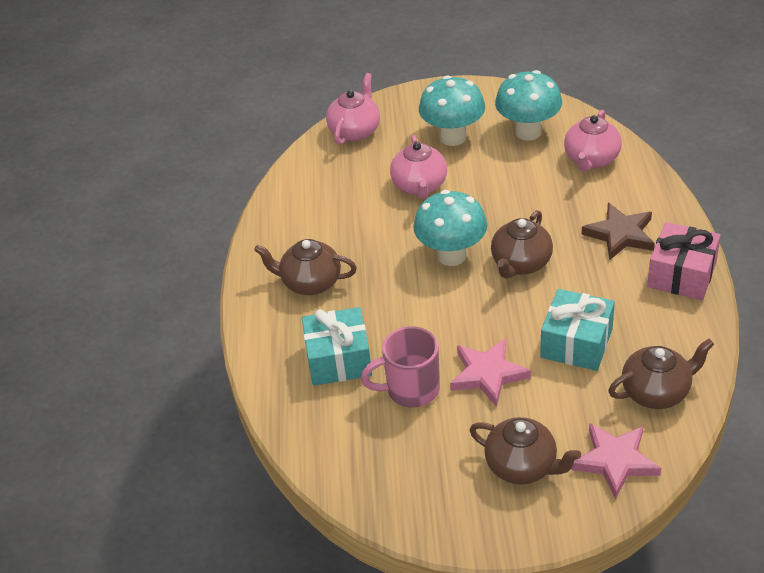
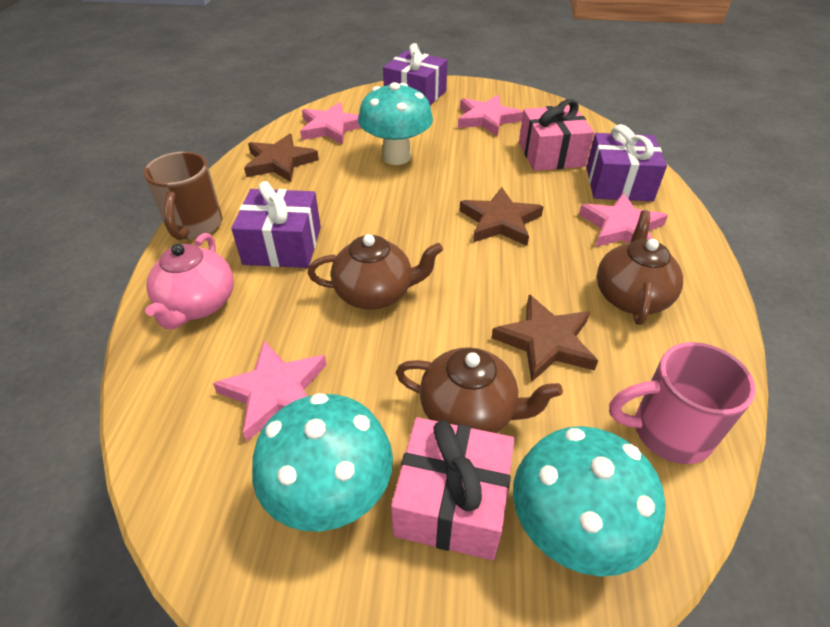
brown mug: none = 0 -> [144,152,222,240] = 1
brown star: [581,203,655,260] = 1 -> [244,134,319,182] [459,187,544,246] [492,295,598,382] = 3
brown teapot: [254,239,357,295] [470,417,581,485] [491,210,553,279] [608,339,714,409] = 4 -> [308,234,443,310] [396,347,563,433] [597,210,683,325] = 3
pink gift: [647,222,721,300] = 1 -> [391,417,515,560] [519,99,594,171] = 2
pink star: [450,338,531,407] [571,423,661,499] = 2 -> [213,340,327,442] [300,102,361,145] [458,95,523,136] [579,193,668,247] = 4
pink teapot: [326,73,380,145] [390,135,447,199] [564,110,622,171] = 3 -> [145,233,234,329] = 1
purple gift: none = 0 -> [231,181,321,268] [383,43,448,105] [586,124,667,201] = 3
turquoise gift: [302,307,372,386] [540,289,615,371] = 2 -> none = 0

